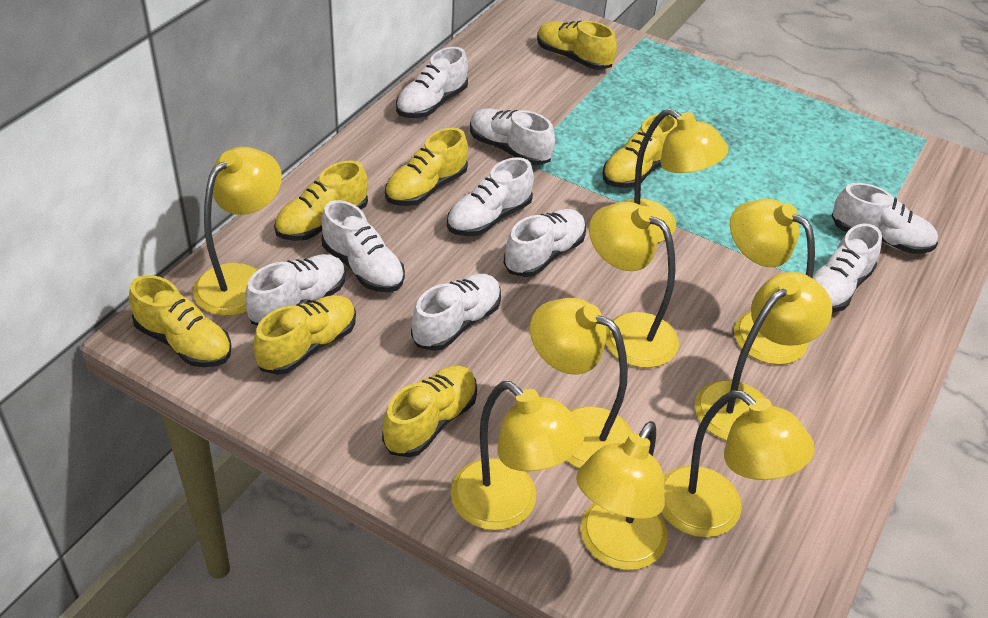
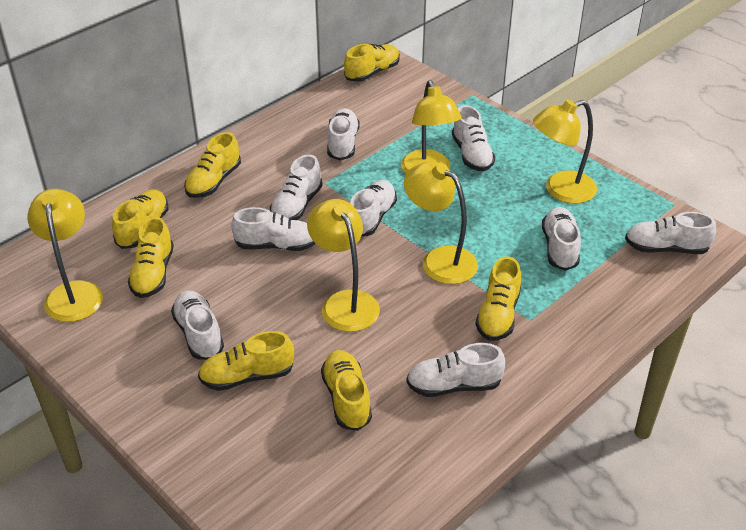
yellow lamp: [193,147,282,316] [451,381,585,530] [530,298,633,469] [576,421,668,570] [589,202,679,368] [623,109,729,243] [661,390,815,538] [695,272,832,441] [730,199,815,365] = 9 -> [27,189,103,322] [307,199,380,332] [401,80,462,174] [404,161,478,284] [533,100,597,204] = 5

